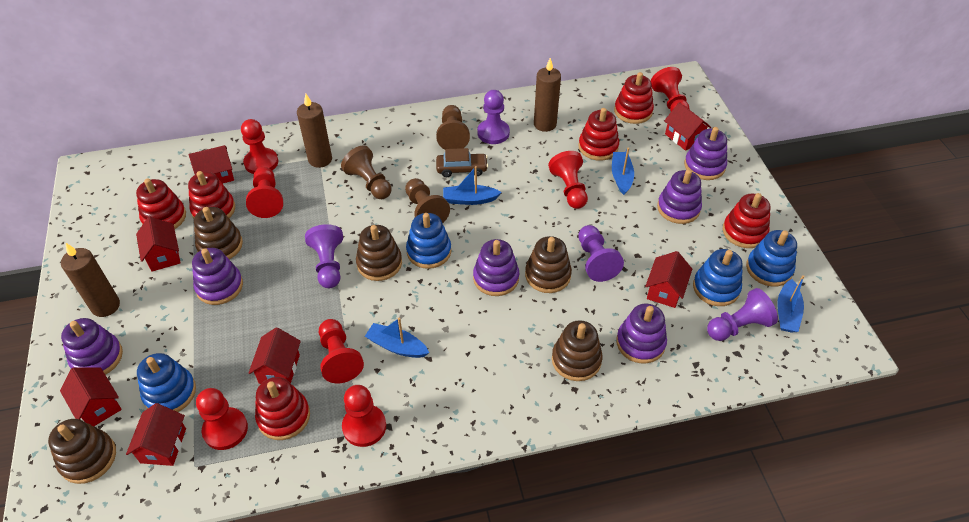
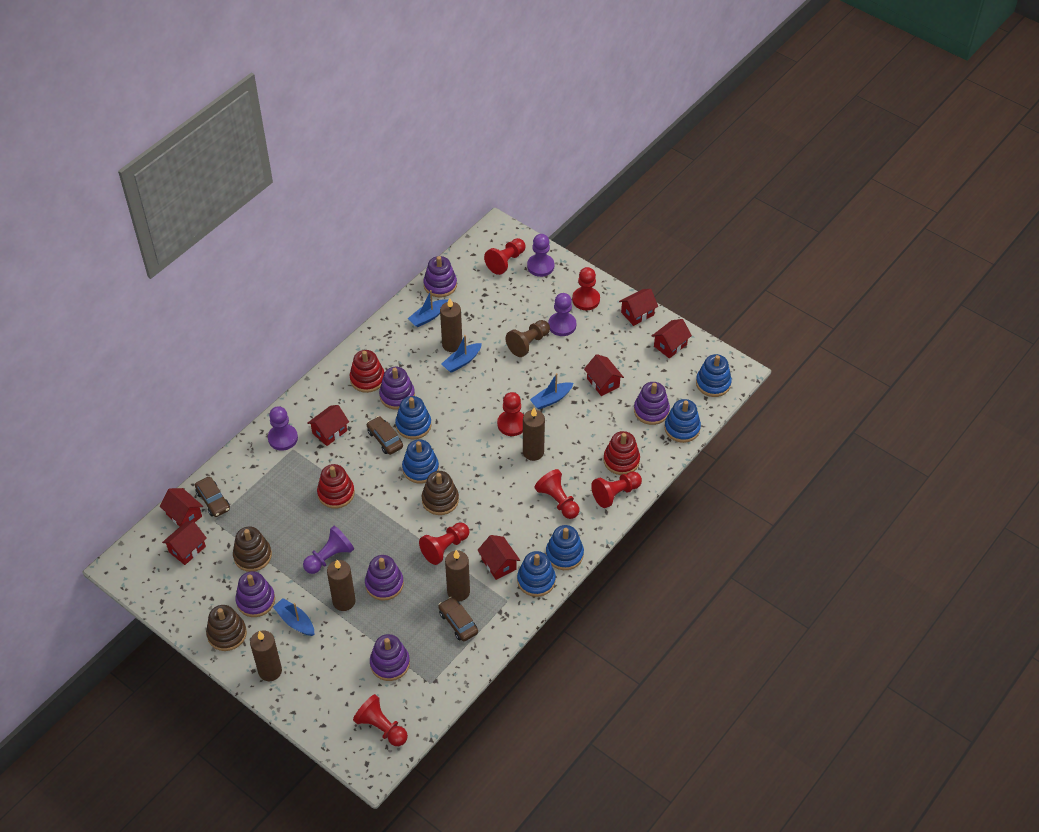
blue stacking toy: [137,353,196,412] [406,213,451,269] [693,249,743,306] [746,230,797,287] = 4 -> [395,396,431,439] [402,439,439,484] [517,551,556,597] [546,525,584,570] [664,399,701,443] [696,354,732,397] = 6
brown candle: [61,243,120,317] [297,94,332,168] [534,58,561,132] = 3 -> [250,631,282,681] [327,560,355,611] [440,299,462,352] [445,550,470,601] [523,408,545,461] = 5
brown car: [436,148,488,177] = 1 -> [195,477,230,517] [367,416,403,455] [438,597,478,641] = 3
brown pawn: [341,146,391,199] [405,178,450,223] [436,105,470,149] = 3 -> [506,320,550,357] = 1
brown stacking toy: [48,419,116,484] [194,207,243,259] [356,225,402,281] [525,236,572,293] [552,320,603,381] = 5 -> [206,605,247,651] [233,526,272,572] [422,471,459,515] = 3
red stacking toy: [136,179,186,229] [188,171,235,219] [255,377,310,440] [578,108,619,161] [614,72,654,124] [723,193,771,248] = 6 -> [317,464,355,509] [350,350,385,393] [604,431,640,475] = 3

